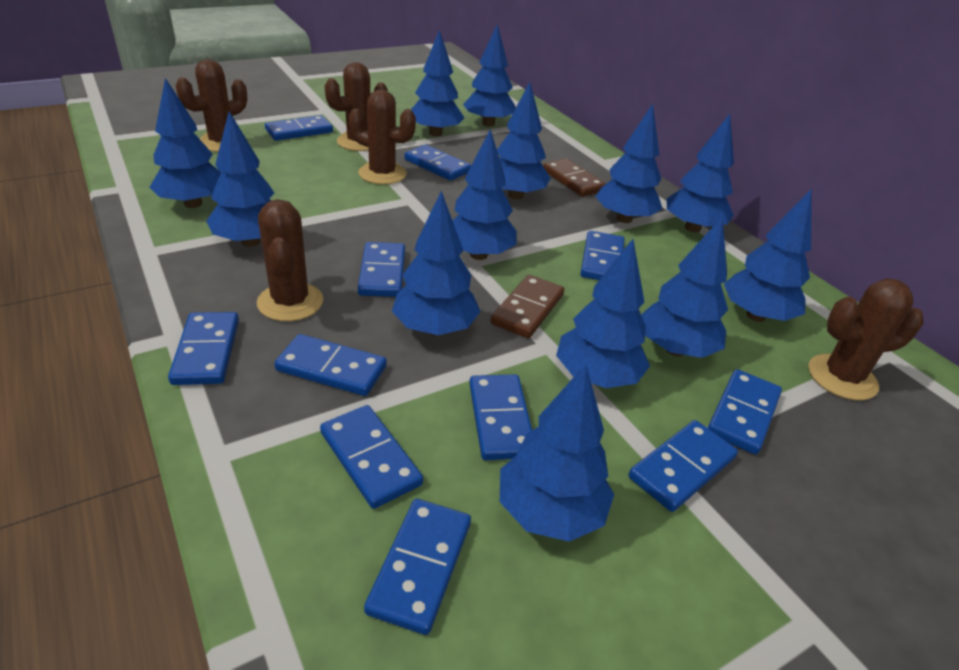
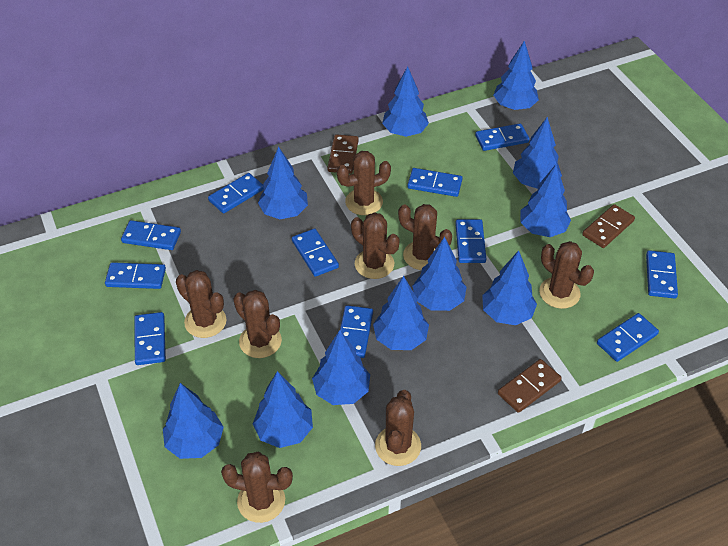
blue tree: [149,78,221,208] [206,111,274,247] [392,191,481,335] [411,30,465,136] [453,129,517,260] [463,24,515,127] [497,82,551,199] [500,364,614,542] [556,239,650,388] [595,104,662,223] [641,216,728,358] [666,114,734,232] [724,189,812,322] = 13 -> [163,383,224,459] [253,371,313,448] [258,146,308,219] [312,330,370,405] [373,276,429,350] [382,66,429,137] [412,237,467,311] [482,250,537,325] [493,41,539,110] [513,117,562,189] [521,165,571,237] = 11
brown cactus: [176,59,247,152] [257,199,323,321] [325,62,388,151] [349,90,416,185] [808,279,924,400] = 5 -> [176,270,226,338] [221,452,293,523] [233,290,282,358] [337,151,391,215] [351,212,400,279] [375,390,421,466] [398,204,452,270] [539,241,594,309] = 8
brown domino: [491,275,564,338] [543,158,606,197] = 2 -> [327,134,359,174] [498,359,562,413] [582,204,635,248] = 3

